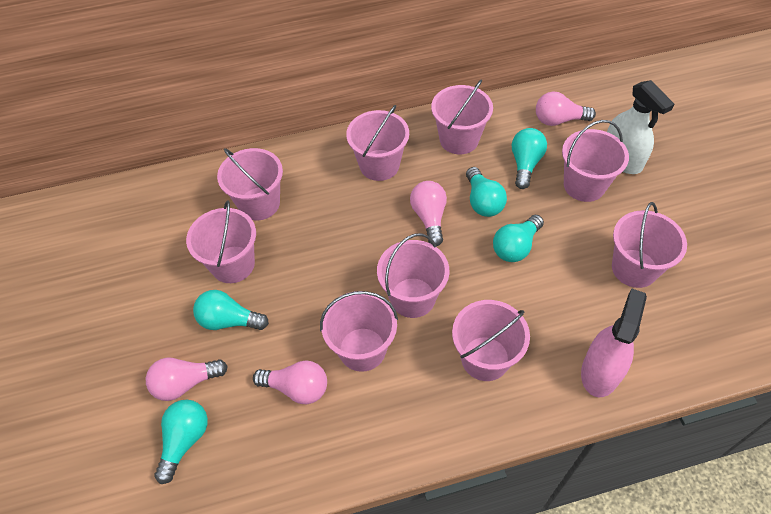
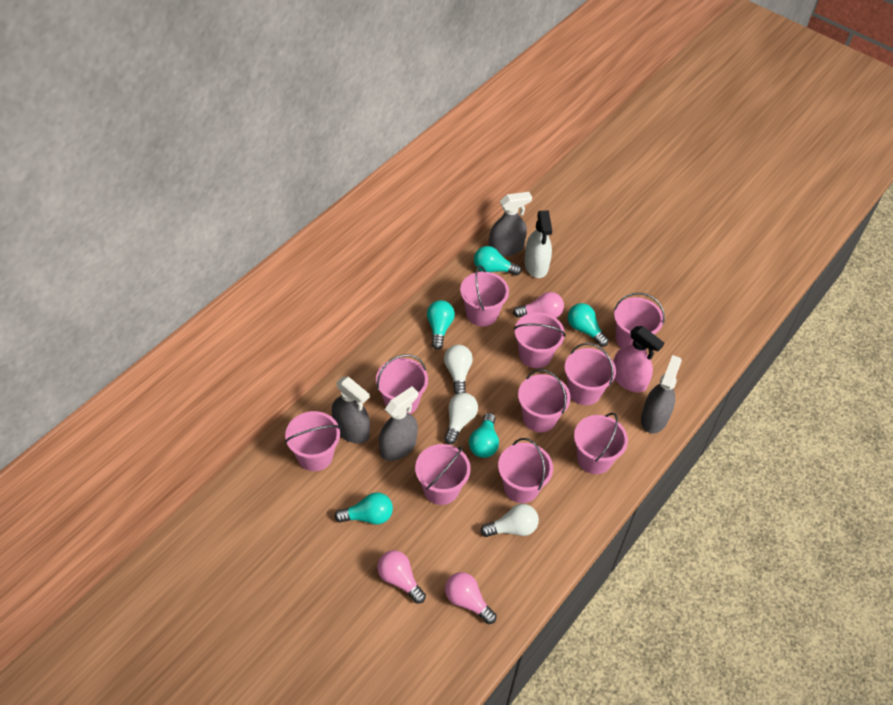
grey spray bottle: none = 0 -> [332,377,370,444] [379,387,418,461] [489,192,532,257] [641,355,682,433] = 4
pink bucket: [186,201,256,283] [217,148,283,220] [320,291,398,372] [346,105,409,181] [377,233,449,318] [431,80,493,154] [452,300,530,381] [562,120,629,202] [612,202,687,288] = 9 -> [285,411,340,471] [376,354,428,414] [415,444,471,505] [460,265,509,326] [498,438,553,503] [514,312,566,368] [518,369,571,432] [565,343,616,405] [574,412,628,474] [614,292,665,348] = 10
pink light bulb: [146,358,228,401] [253,360,327,404] [410,181,447,246] [536,92,596,126] = 4 -> [377,550,426,604] [445,572,497,624] [513,292,564,318] = 3
white light bulb: none = 0 -> [444,345,473,394] [444,393,478,444] [481,504,539,537] = 3

